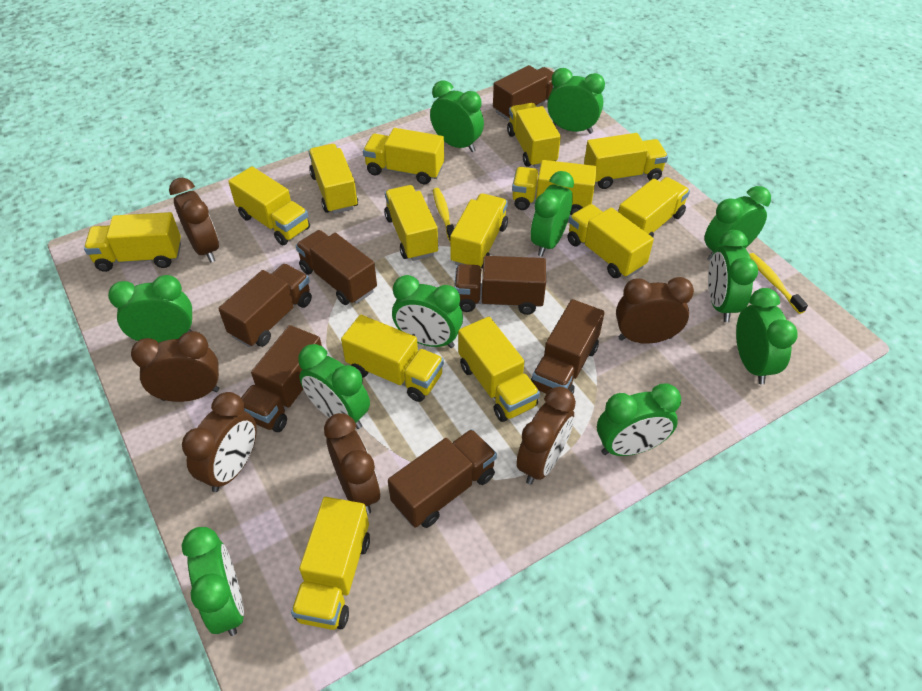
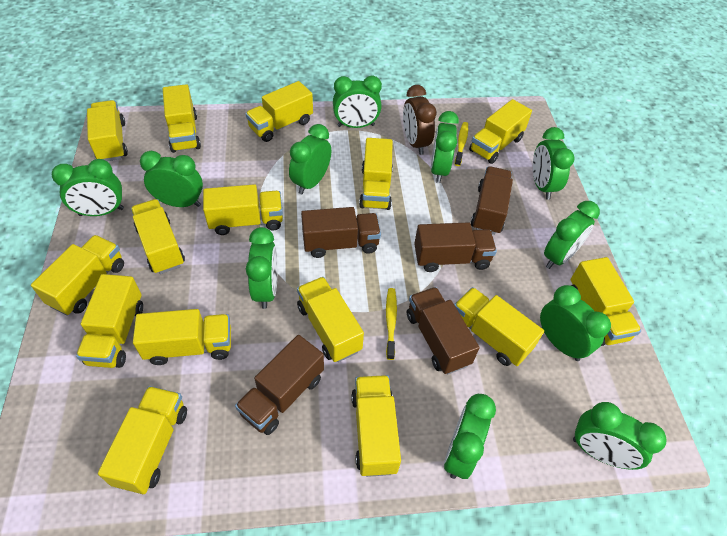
brown clock: [131,331,219,402] [169,178,219,263] [182,392,257,492] [324,413,380,514] [516,387,576,485] [616,277,694,344] = 6 -> [403,85,437,155] = 1
brown truck: [218,264,312,347] [241,325,322,432] [296,230,377,305] [388,429,497,528] [454,256,546,315] [493,65,554,121] [531,299,605,394] = 7 -> [235,335,324,435] [301,207,381,258] [407,287,480,374] [414,222,497,272] [471,166,513,235] = 5
yellow truck: [84,212,181,272] [228,167,310,245] [291,497,370,630] [308,144,358,214] [341,315,444,402] [363,128,444,184] [384,185,438,261] [450,193,508,268] [458,317,540,422] [507,103,561,168] [512,160,597,215] [567,204,654,278] [584,133,668,189] [618,177,690,237] = 14 -> [31,235,124,316] [76,274,143,368] [87,100,128,161] [98,386,187,494] [131,199,185,274] [133,309,231,365] [163,84,201,153] [203,184,283,235] [245,81,313,142] [297,277,364,362] [351,375,401,477] [359,138,393,210] [454,287,544,366] [469,99,532,164] [570,257,641,346] = 15

